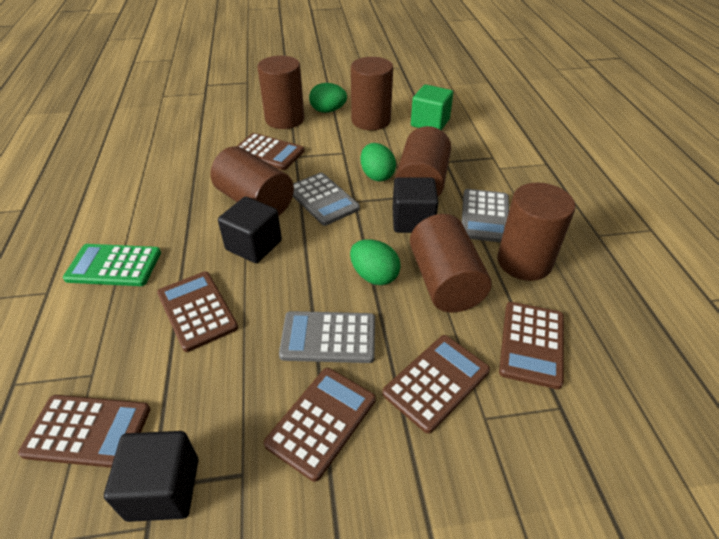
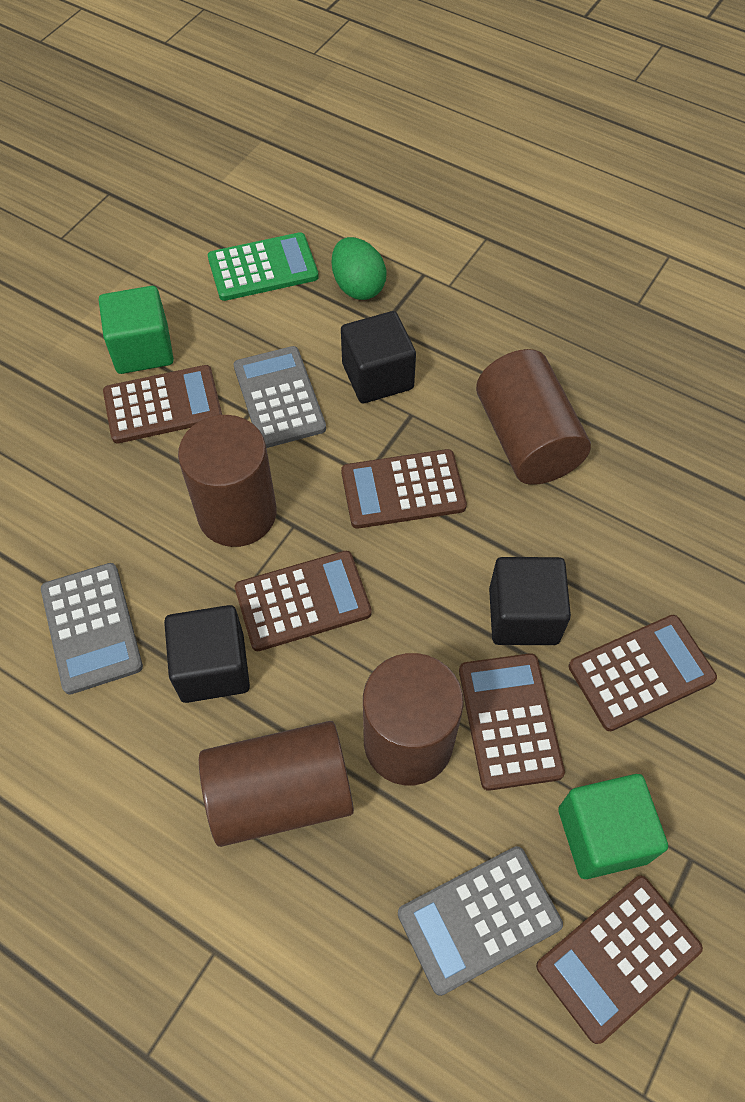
brown cylinder: [210,146,294,216] [257,56,305,129] [351,57,393,130] [395,126,451,197] [410,214,492,312] [497,183,575,281] = 6 -> [178,415,277,547] [199,721,354,847] [363,653,464,785] [476,349,591,485] = 4
green cube: [411,85,453,130] = 1 -> [99,286,174,374] [558,774,668,879] = 2
green egg: [309,83,347,113] [350,239,401,285] [360,143,396,182] = 3 -> [332,237,386,300] = 1

